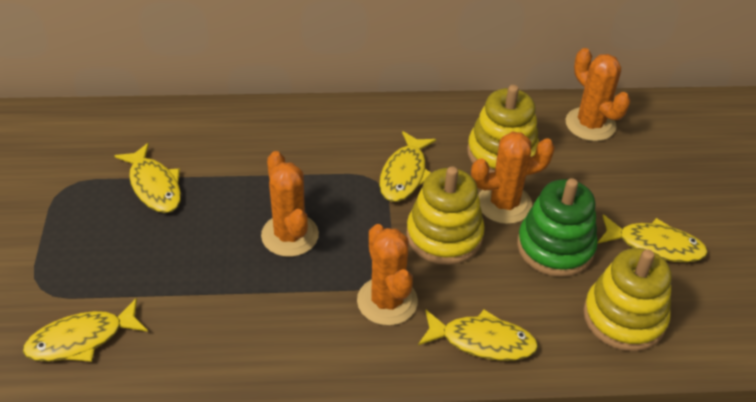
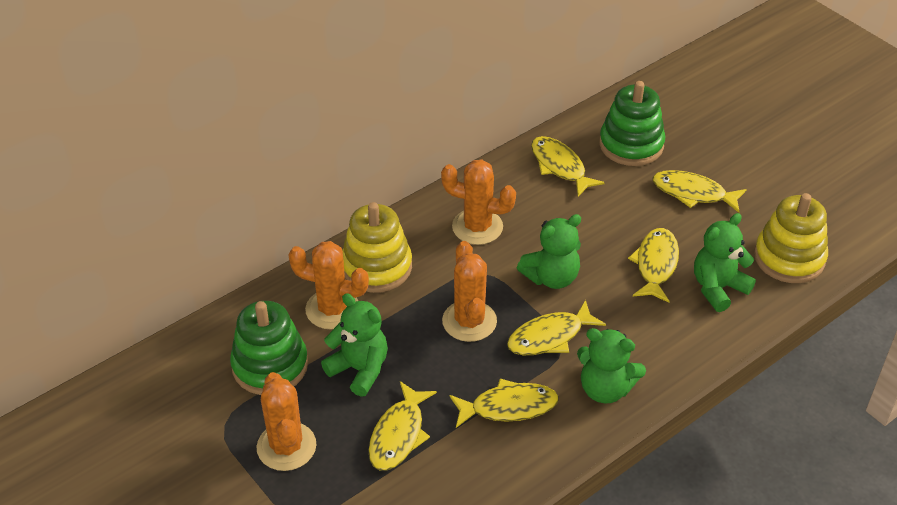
green stacking toy: [517,178,598,277] = 1 -> [230,301,308,395] [599,81,665,166] = 2
green teddy bear: none = 0 -> [321,293,388,397] [517,214,581,289] [577,328,646,403] [694,213,756,312] = 4
yellow fish: [23,298,148,362] [115,143,181,213] [379,131,436,202] [418,309,538,361] [597,214,708,262] = 5 -> [368,381,437,471] [449,379,559,428] [507,300,606,355] [531,136,605,197] [628,228,679,303] [652,170,747,213] = 6
yellow stacking toy: [406,166,485,265] [467,85,539,173] [583,248,672,351] = 3 -> [342,202,412,293] [754,193,828,283] = 2

